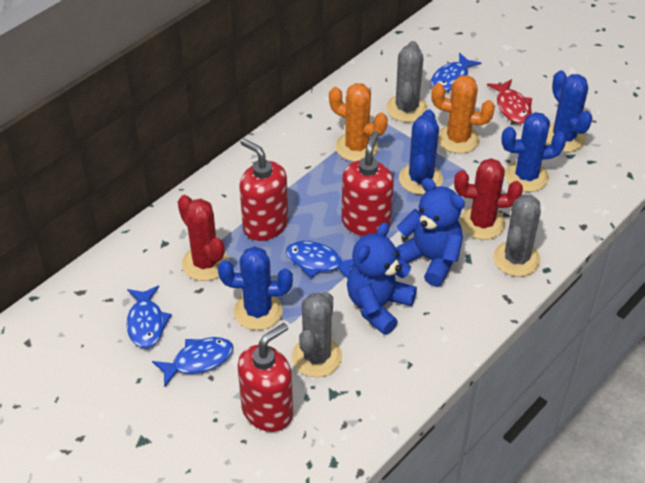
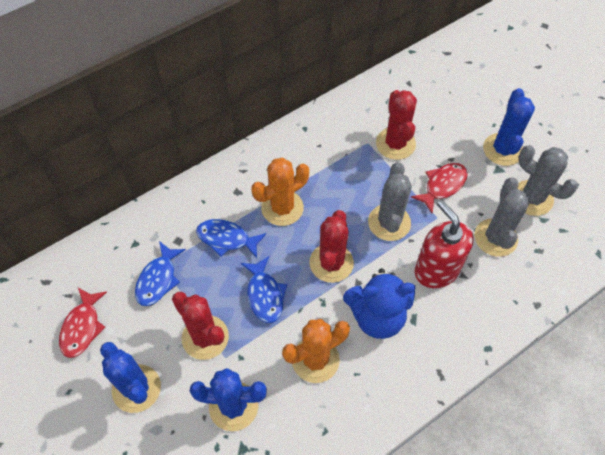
blue cactus: [218,246,293,330] [399,109,443,195] [501,112,566,192] [546,70,592,152] = 4 -> [100,342,161,413] [190,368,267,431] [483,88,535,166] = 3
blue fish: [126,286,172,348] [152,337,233,388] [286,241,354,279] [431,52,481,92] = 4 -> [135,241,186,306] [196,219,266,258] [241,256,287,323] = 3
blue teddy bear: [347,222,417,335] [396,178,465,287] = 2 -> [343,268,416,339] = 1
red cactus: [178,195,229,281] [454,158,523,240] = 2 -> [172,291,229,360] [309,210,354,283] [376,90,417,160] = 3
red fish: [487,79,532,124] = 1 -> [59,288,107,358] [411,163,468,213] = 2
red soap dispenser: [238,323,293,432] [239,138,288,241] [341,131,394,236] = 3 -> [415,200,473,288] = 1

